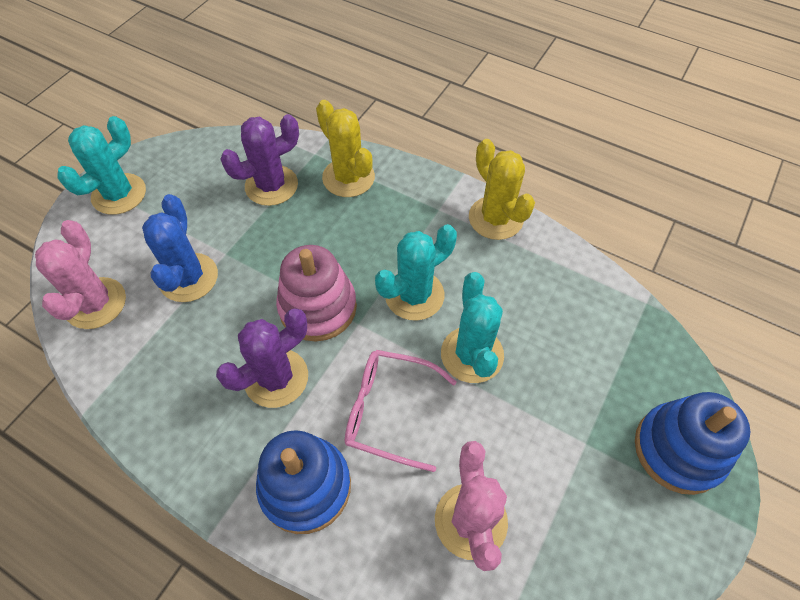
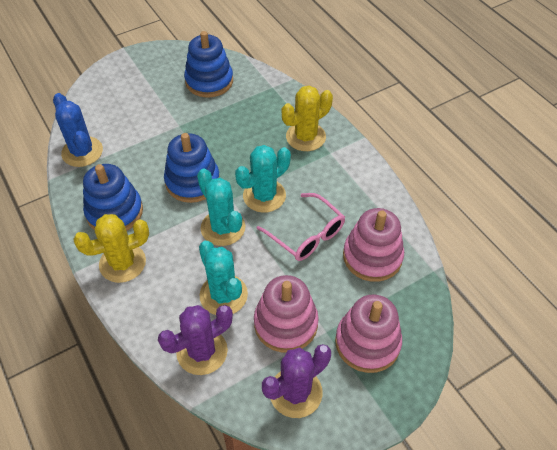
blue stacking toy: [256,430,351,534] [635,392,750,495] = 2 -> [83,164,143,231] [164,133,220,203] [184,31,233,98] = 3
pink cactus: [35,220,126,329] [435,441,508,571] = 2 -> none = 0
pink stacking toy: [276,245,357,341] = 1 -> [254,275,319,353] [335,294,402,373] [343,208,404,282] = 3

